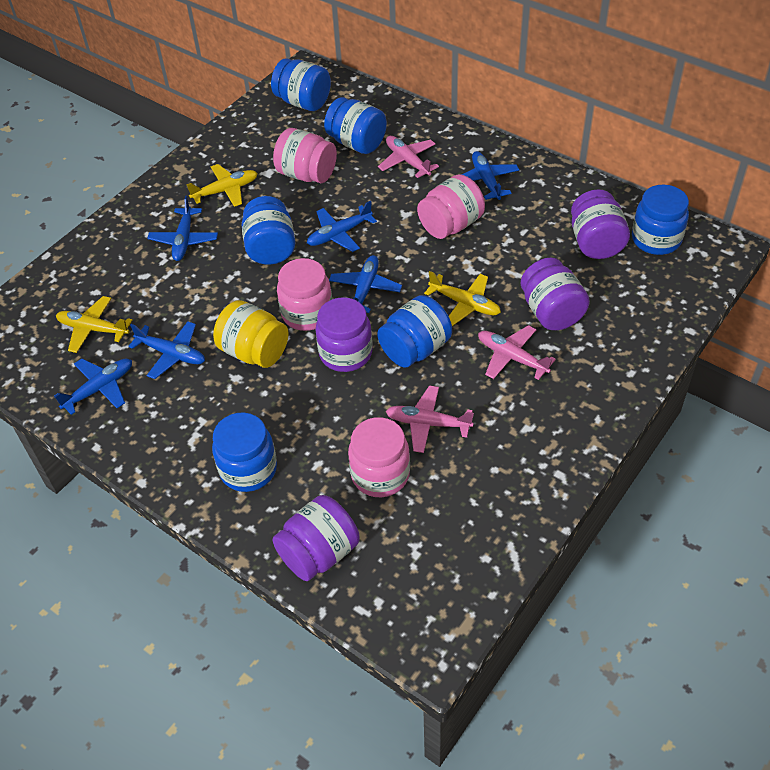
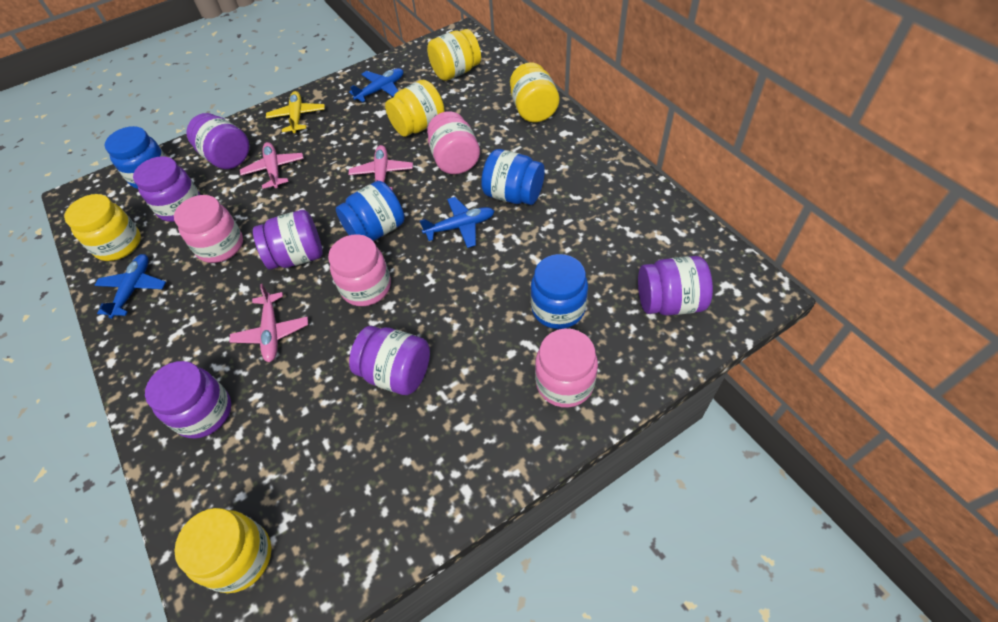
blue jar: [212,412,277,492] [242,196,295,264] [271,58,331,111] [324,97,387,154] [377,295,452,368] [632,185,689,255] = 6 -> [105,126,166,189] [336,181,405,241] [481,149,545,205] [531,254,588,329] = 4
blue plane: [54,359,132,415] [128,321,205,379] [147,196,218,261] [307,201,377,252] [329,255,402,313] [461,151,519,200] = 6 -> [94,254,166,319] [349,68,403,102] [420,197,494,248] = 3
purple jar: [273,495,360,581] [315,297,373,372] [521,257,590,330] [571,189,630,259] = 4 -> [133,156,200,222] [145,361,231,439] [187,113,249,169] [253,210,323,270] [349,326,430,395] [638,256,713,316] = 6
yellow jar: [213,300,289,368] = 1 -> [64,194,141,261] [174,508,271,593] [385,80,445,137] [427,29,481,81] [510,62,559,122] = 5
yellow plane: [56,296,132,353] [186,164,258,207] [424,271,501,326] = 3 -> [266,91,325,133] = 1

